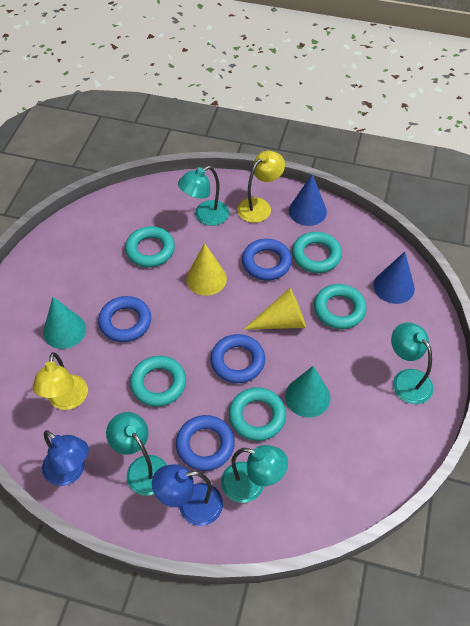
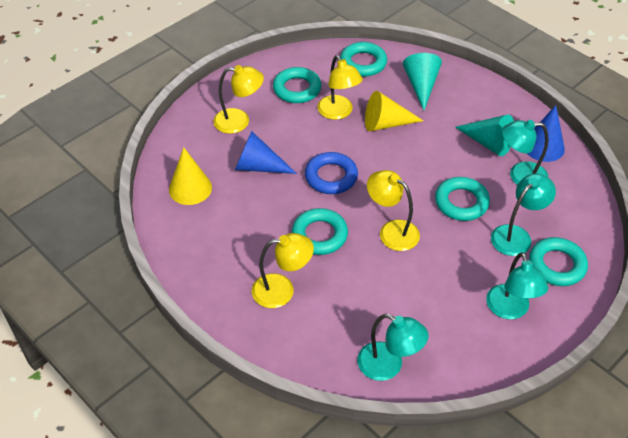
blue lamp: [42,430,89,486] [152,464,223,526] = 2 -> none = 0
blue ring: [98,296,151,342] [176,415,235,471] [210,334,265,383] [242,239,292,280] = 4 -> [305,152,358,194] = 1
yellow lamp: [32,352,88,410] [237,151,285,223] = 2 -> [213,65,264,134] [252,233,314,308] [317,55,363,120] [367,170,420,251] = 4

